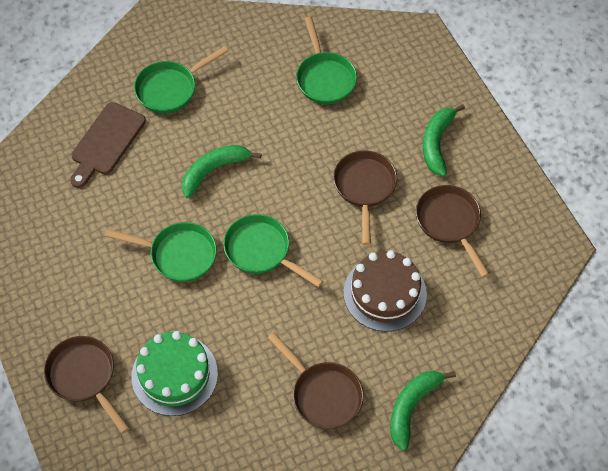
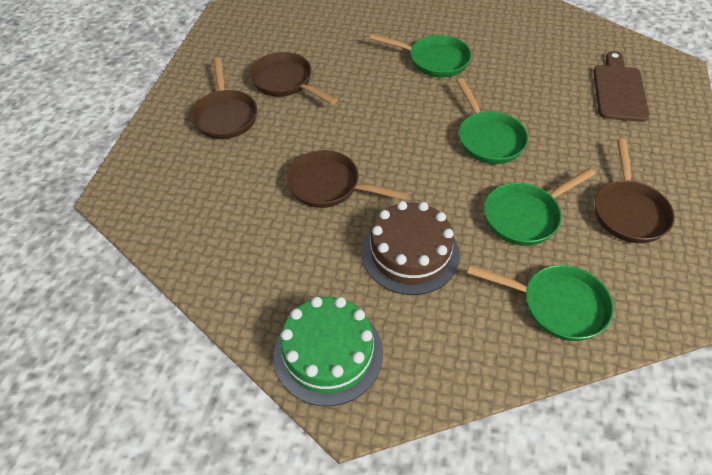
green banana: [182,145,262,198] [390,371,456,451] [423,104,465,176] = 3 -> none = 0

